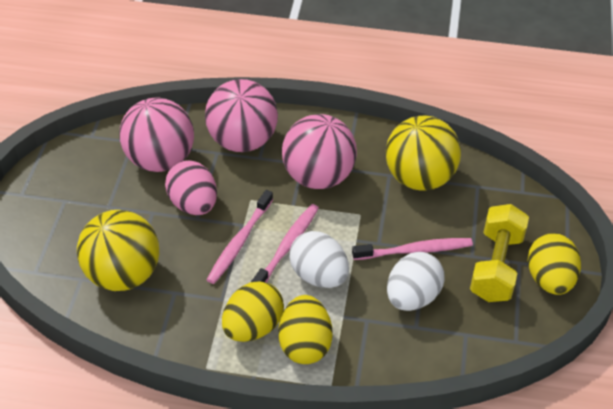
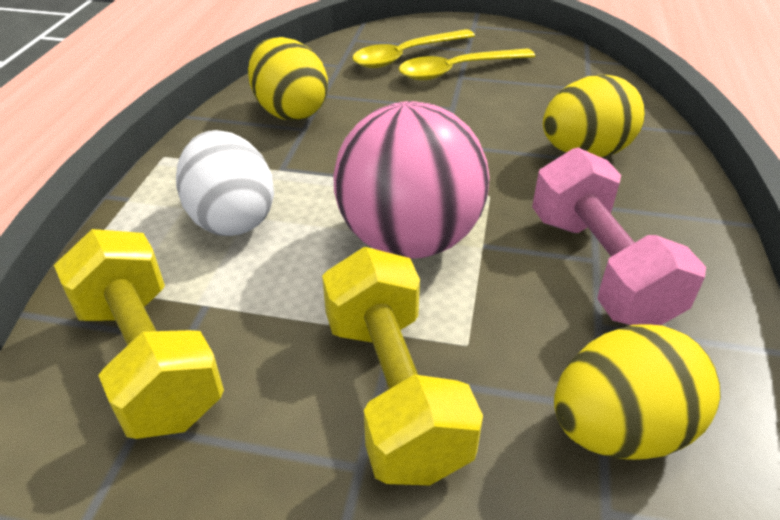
pink ball: [119,98,194,172] [205,79,278,152] [282,114,357,189] = 3 -> [333,101,490,259] = 1
pink dumbbell: none = 0 -> [532,147,706,325] = 1
pink egg: [165,160,217,215] = 1 -> none = 0
pink toothbrush: [207,190,273,284] [251,204,319,283] [352,238,473,260] = 3 -> none = 0
white egg: [289,231,349,288] [387,252,445,311] = 2 -> [176,130,274,236] = 1
yellow ball: [77,210,159,291] [385,116,461,191] = 2 -> none = 0
yellow dumbbell: [470,204,529,302] = 1 -> [54,229,224,439] [322,247,483,485] = 2
yellow spoon: none = 0 -> [352,29,475,68] [399,48,535,80] = 2

